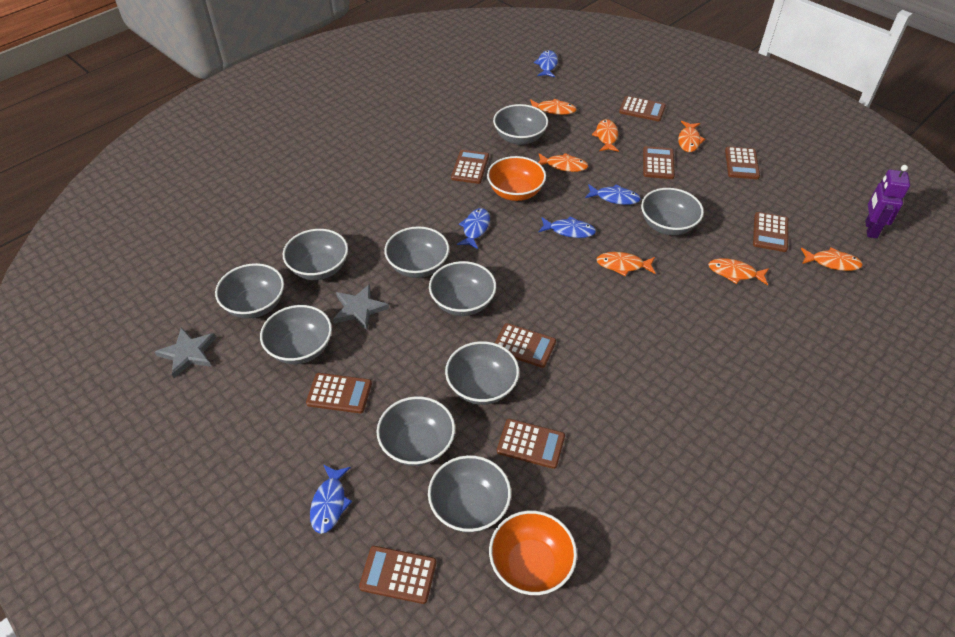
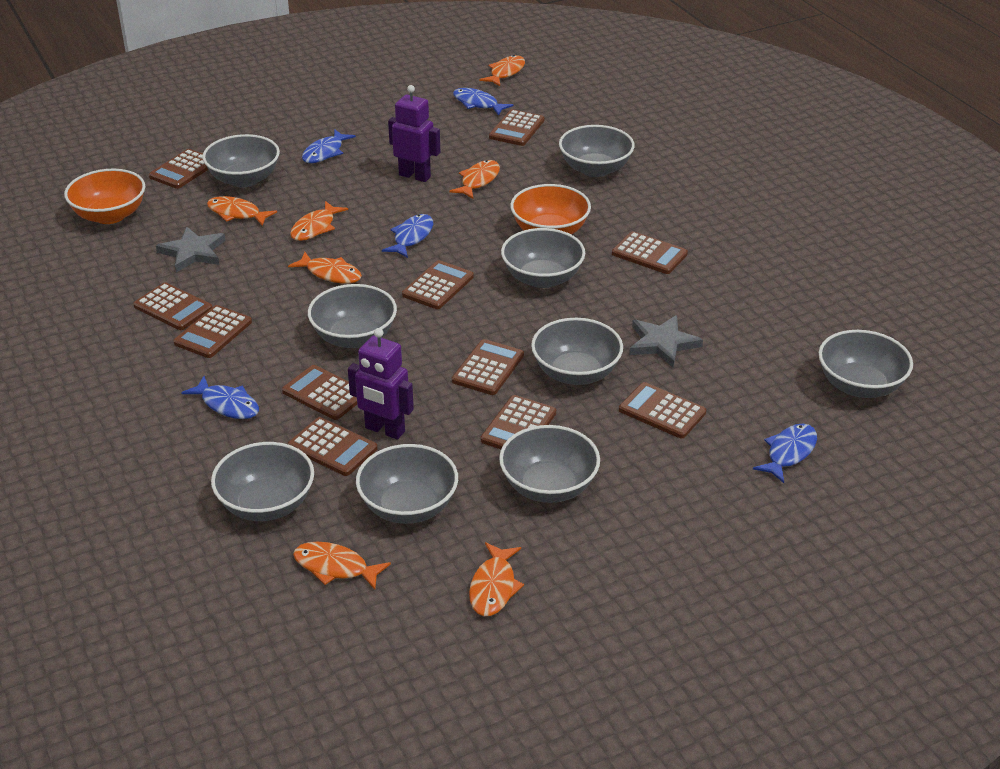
brown calculator: [306,373,372,413] [359,546,437,604] [451,150,489,184] [495,323,556,368] [497,419,565,469] [619,96,666,121] [643,146,675,179] [725,147,760,179] [753,212,788,252] = 9 -> [133,282,212,330] [149,149,208,189] [174,305,252,358] [282,365,357,420] [288,417,377,476] [402,260,474,309] [452,339,524,395] [481,395,556,449] [489,109,545,146] [612,231,688,274] [619,382,706,438] = 11
grey bowl: [215,263,284,319] [260,305,332,364] [283,229,348,280] [376,396,455,466] [384,226,449,278] [428,455,511,533] [429,261,496,316] [445,341,519,405] [493,104,548,145] [641,188,704,235] = 10 -> [202,134,280,188] [211,442,314,521] [308,284,397,348] [356,444,458,524] [499,425,600,503] [501,228,585,288] [531,318,623,385] [559,125,635,177] [818,330,913,398] = 9
purple robot: [865,165,910,238] = 1 -> [348,328,414,439] [388,85,441,182] = 2

